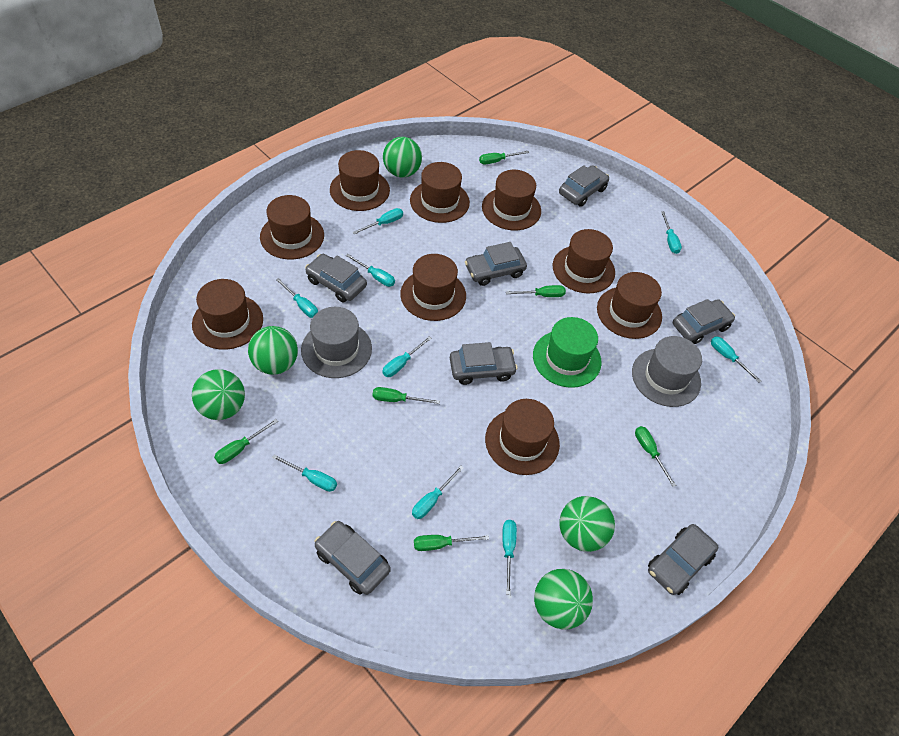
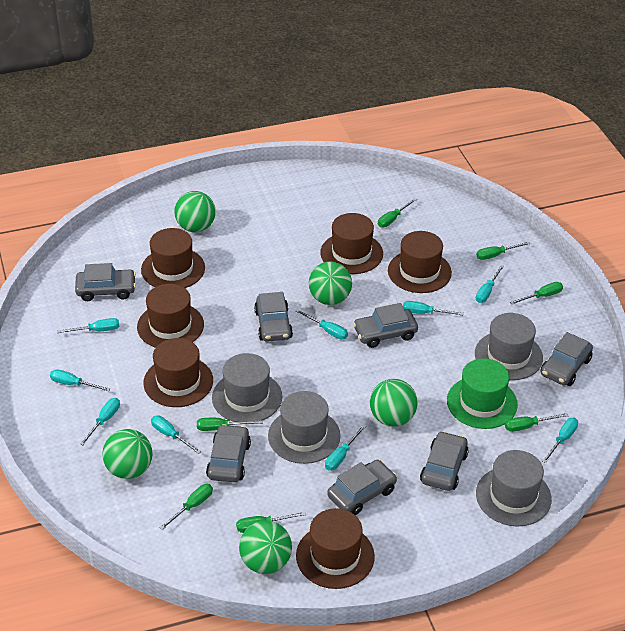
brown hat: [192,279,263,350] [260,195,324,260] [330,150,390,211] [400,254,466,321] [410,162,470,223] [482,170,541,230] [485,399,560,475] [553,229,615,294] [597,272,662,339] = 9 -> [137,284,204,348] [141,228,205,288] [143,338,213,407] [296,508,375,589] [320,213,383,274] [388,231,452,293] = 6
green screwdriver: [214,419,278,464] [373,387,440,404] [414,535,489,551] [479,151,529,164] [506,285,566,297] [635,426,676,487] = 6 -> [159,484,213,530] [197,418,263,431] [236,512,306,533] [378,198,417,227] [476,242,530,260] [505,413,568,432] [510,282,563,304] = 7
grey hat: [301,307,372,378] [632,336,702,407] = 2 -> [212,353,282,422] [268,391,340,464] [475,313,543,380] [476,450,552,526] = 4

